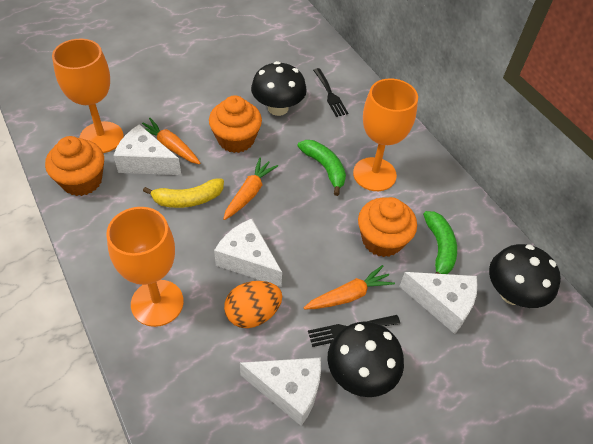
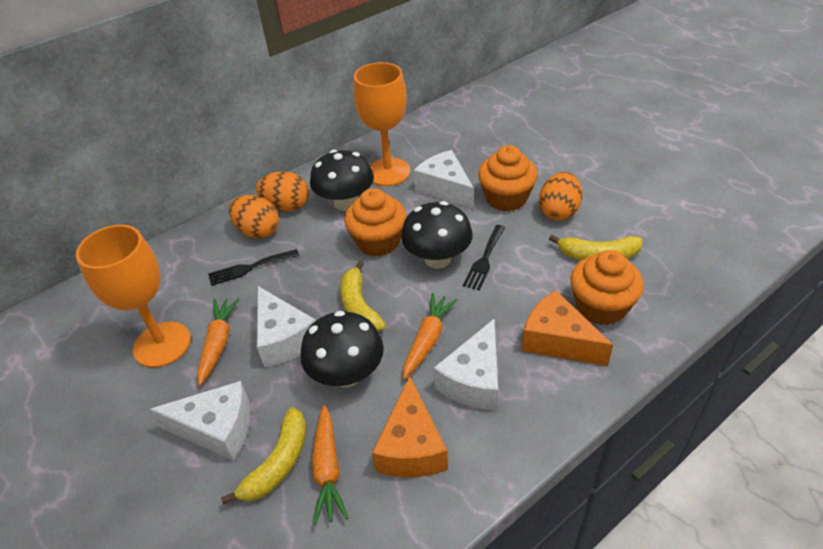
green banana: [298,140,346,196] [423,211,457,274] = 2 -> none = 0
orange cheese: none = 0 -> [372,376,448,477] [522,290,613,366] = 2
orange egg: [224,281,282,328] = 1 -> [229,195,279,239] [256,171,309,211] [539,172,582,220] = 3
orange goblet: [52,39,124,153] [106,207,184,327] [353,78,418,191] = 3 -> [76,225,191,368] [354,62,410,186] = 2
yellow banana: [143,178,224,208] = 1 -> [221,407,306,505] [340,261,386,331] [549,235,643,260] = 3

